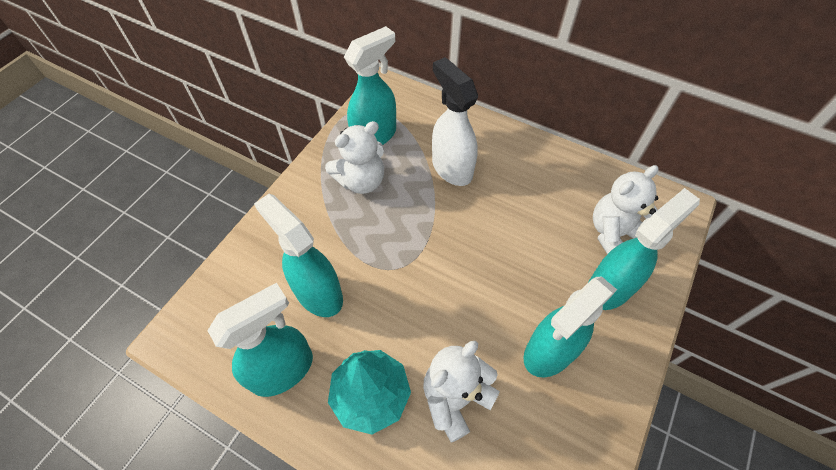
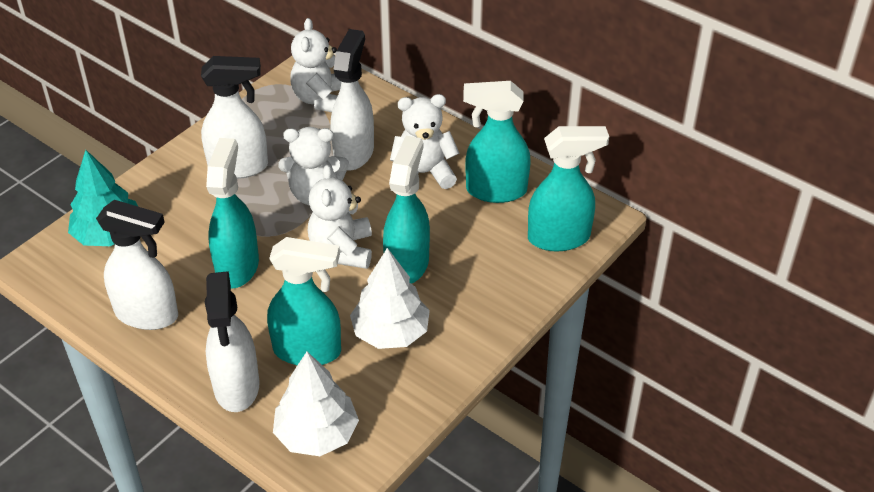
white spray bottle: [432,57,478,186] = 1 -> [96,200,178,330] [201,56,268,179] [205,271,260,412] [330,29,374,171] = 4
white teddy bear: [325,121,384,194] [423,341,500,443] [593,165,659,254] = 3 -> [279,127,349,206] [290,18,341,112] [308,165,372,269] [390,94,459,189] = 4
white tree: none = 0 -> [273,352,359,456] [350,248,430,349] = 2

